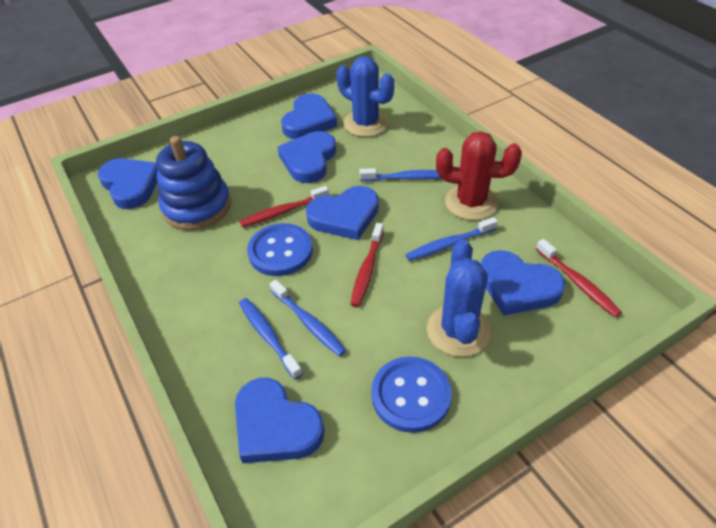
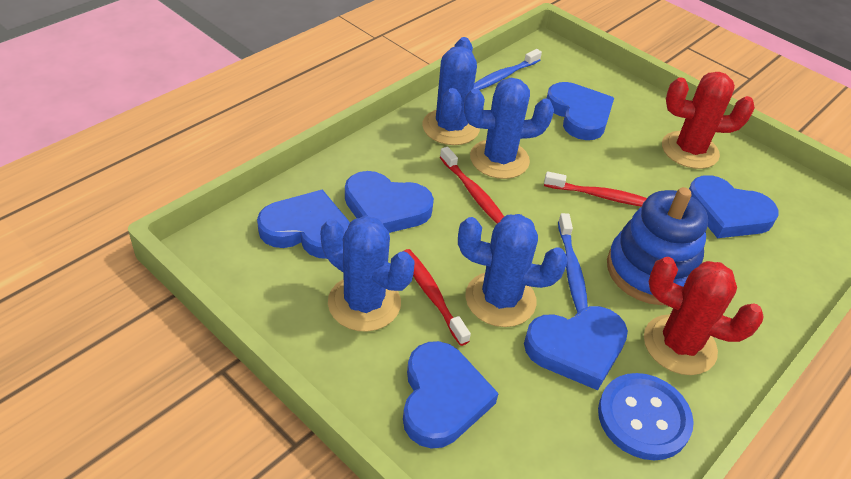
blue button: [247,223,313,276] [371,356,452,433] = 2 -> [598,373,694,460] = 1
blue cactus: [336,56,394,137] [427,240,491,357] = 2 -> [321,215,415,332] [422,37,480,145] [458,214,568,327] [464,78,554,179] = 4
blue toothbrush: [239,298,303,379] [270,280,346,357] [360,168,440,181] [406,217,498,261] = 4 -> [474,49,542,90] [558,213,588,313] = 2
red cactus: [436,131,522,220] = 1 -> [644,257,764,375] [662,72,755,169] = 2

